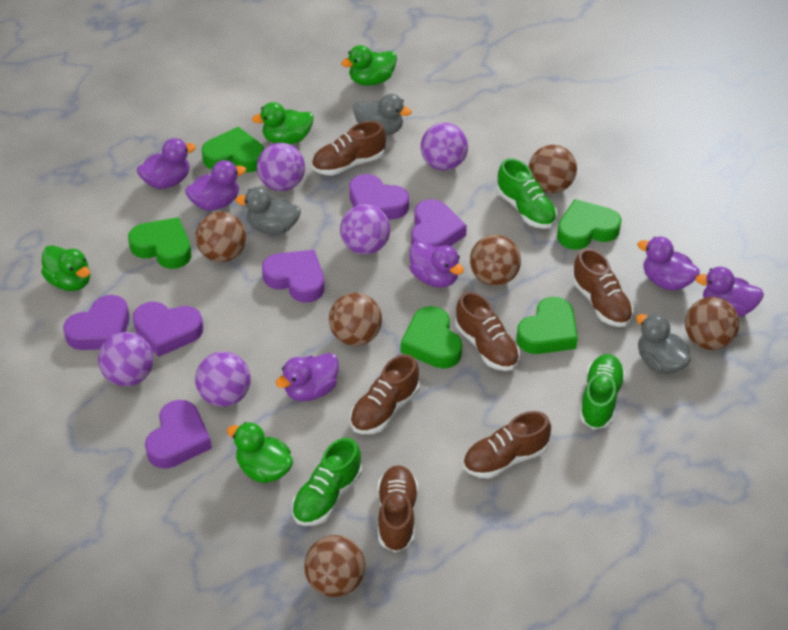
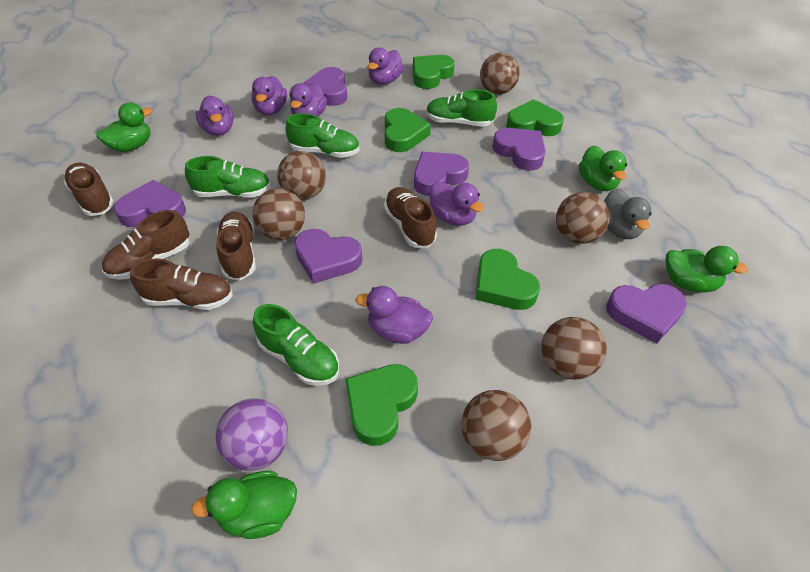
brown shoe: [312,121,386,175] [350,354,419,434] [377,465,418,552] [455,292,520,371] [463,411,551,479] [572,248,633,327] = 6 -> [64,163,114,216] [102,210,189,280] [130,258,233,310] [216,212,256,280] [384,187,437,248] = 5
green shoe: [292,438,362,526] [497,158,557,229] [579,354,625,429] = 3 -> [185,156,271,198] [253,304,339,386] [286,113,360,158] [426,89,497,127] = 4
grey duck: [235,187,301,235] [353,94,412,136] [636,313,691,374] = 3 -> [604,188,652,239] = 1
purple ball: [98,332,154,386] [195,352,251,407] [257,143,305,191] [340,204,390,255] [421,123,468,171] = 5 -> [215,399,288,471] = 1

